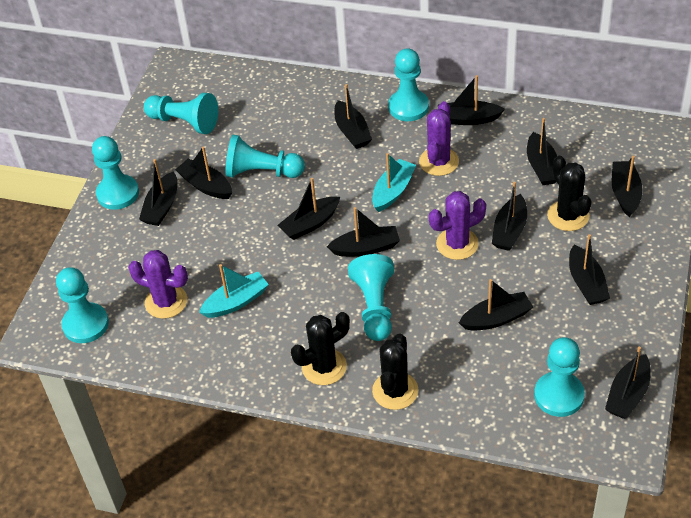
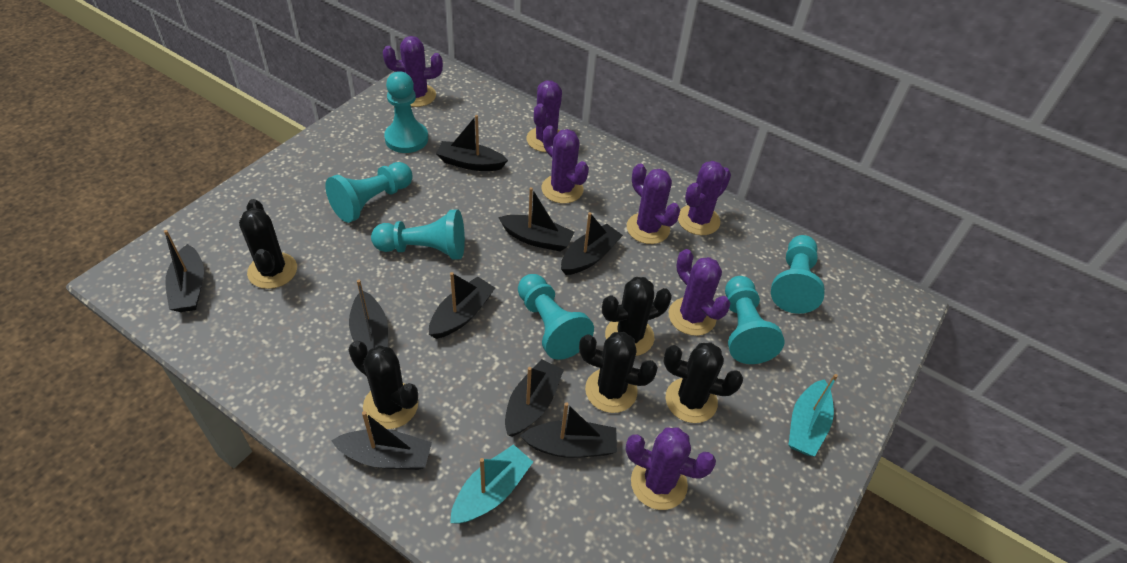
black boat: [139,159,177,226] [175,146,232,199] [278,178,340,240] [327,207,400,257] [334,84,372,149] [438,75,505,125] [459,279,533,331] [492,182,527,251] [527,118,557,185] [569,234,610,305] [605,347,651,419] [612,156,643,217] = 12 -> [164,230,204,312] [331,411,432,470] [349,280,388,351] [429,272,495,339] [436,115,508,171] [498,187,574,252] [505,359,564,437] [520,402,617,458] [561,212,623,275] = 9
black cactus: [291,312,350,385] [372,334,418,410] [547,156,592,231] = 3 -> [239,199,297,289] [349,341,418,429] [579,332,658,413] [602,277,672,356] [664,342,743,423] = 5
purple cactus: [128,250,188,319] [419,101,459,176] [429,191,486,260] = 3 -> [383,36,443,107] [526,81,562,152] [542,125,589,204] [626,428,716,510] [627,164,680,244] [669,249,731,336] [678,161,731,235] = 7
turquoise pawn: [56,267,109,343] [92,136,139,210] [144,93,218,134] [225,135,305,178] [348,254,394,341] [388,48,429,121] [534,337,585,417] = 7 -> [325,162,413,223] [371,209,465,260] [384,71,428,153] [518,274,594,360] [725,276,784,364] [771,235,825,314] = 6

